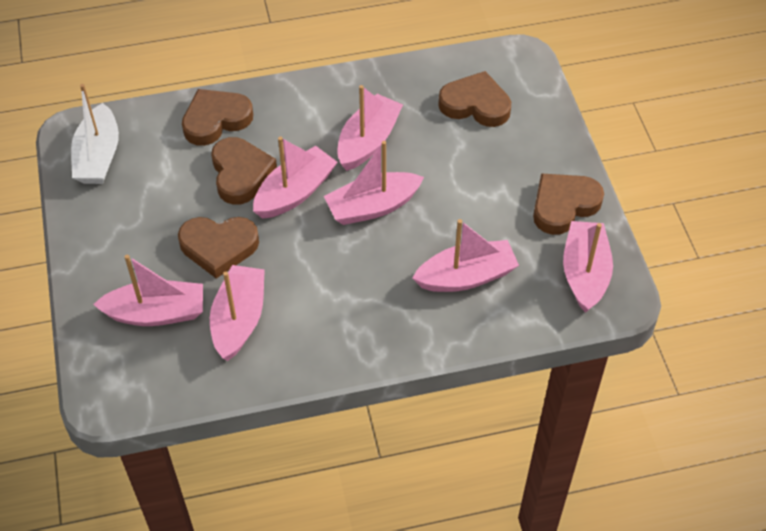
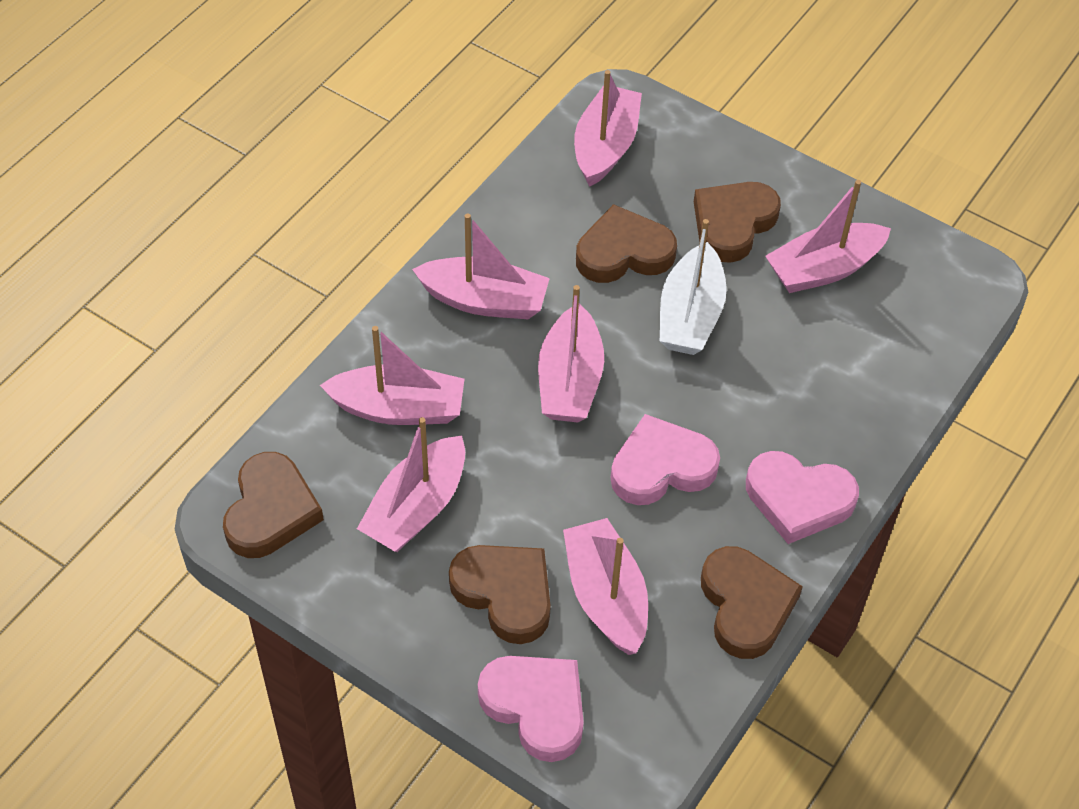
pink heart: none = 0 -> [478,656,584,762] [611,414,720,505] [746,451,859,544] = 3

